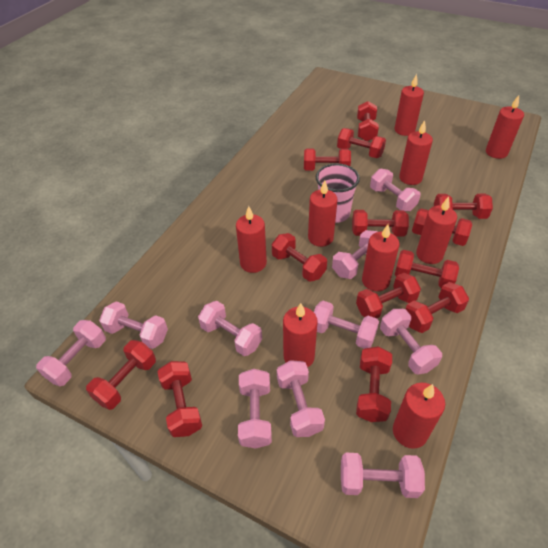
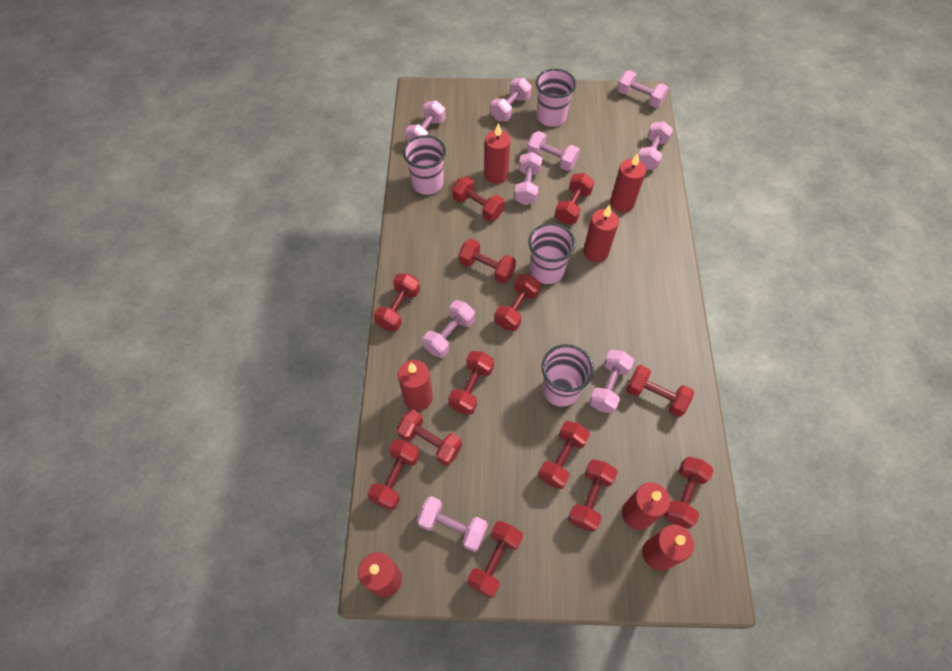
pink cup: [316,163,360,223] = 1 -> [403,135,446,195] [528,223,576,284] [536,69,576,127] [542,344,594,407] = 4
pink dumbbell: [36,320,106,386] [99,301,168,349] [198,301,262,356] [238,369,272,449] [277,360,325,437] [314,301,379,349] [332,230,378,279] [341,453,425,498] [370,169,421,211] [380,309,442,375] = 10 -> [406,100,446,141] [417,496,488,552] [423,300,475,358] [490,78,532,121] [514,152,542,205] [527,131,580,171] [589,350,634,414] [617,70,669,108] [638,121,673,170] = 9
red candle: [236,206,267,273] [283,303,318,368] [308,181,337,247] [362,224,399,292] [393,383,445,449] [395,74,424,136] [399,120,433,185] [416,196,457,264] [486,95,524,159] = 9 -> [358,552,402,598] [398,360,433,411] [484,123,511,184] [583,205,619,262] [610,153,646,213] [622,482,670,530] [642,525,694,571] = 7

